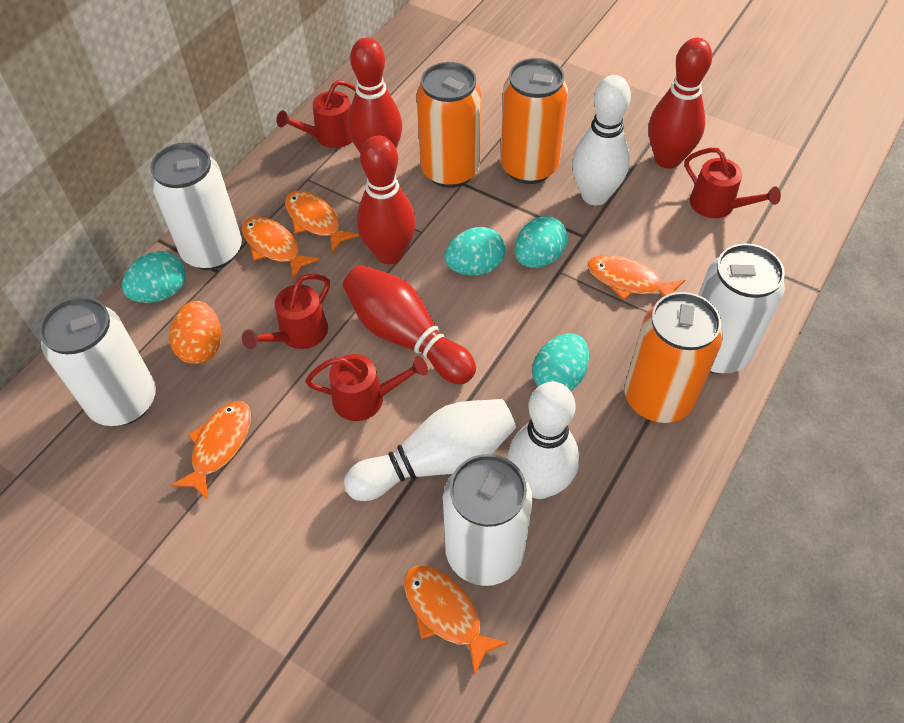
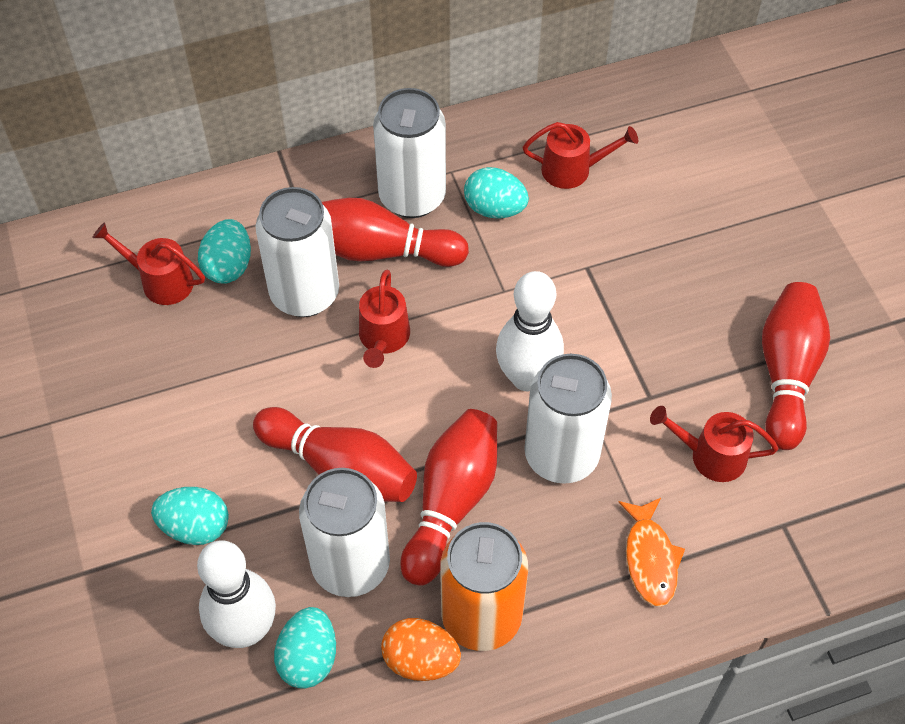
orange can: [416,62,481,188] [500,58,568,184] [624,292,723,423] = 3 -> [440,522,528,651] = 1
orange fish: [171,401,251,500] [242,216,320,280] [285,191,360,254] [404,566,509,675] [588,255,685,300] = 5 -> [618,498,685,607] = 1
white bowling pin: [344,399,516,501] [508,382,579,499] [572,75,631,205] = 3 -> [197,540,276,648] [496,271,564,391] = 2

